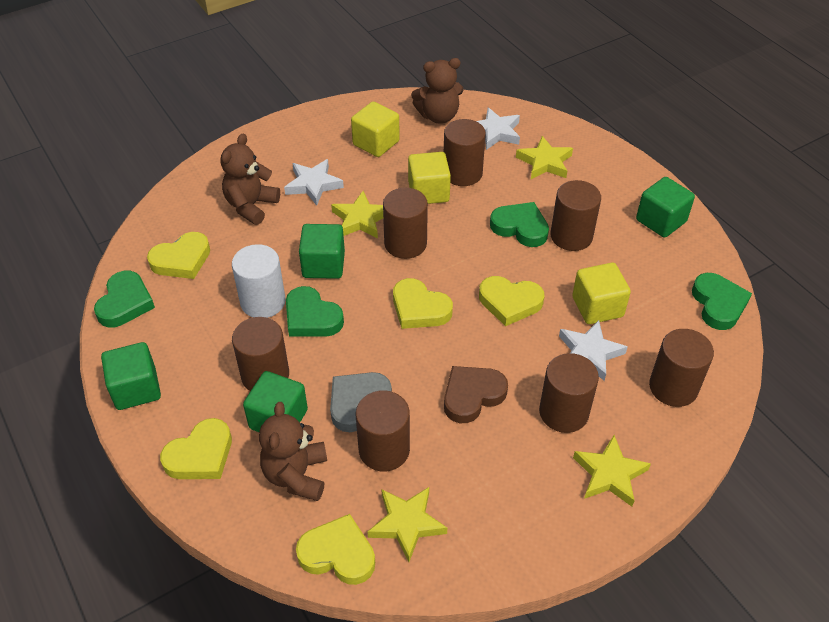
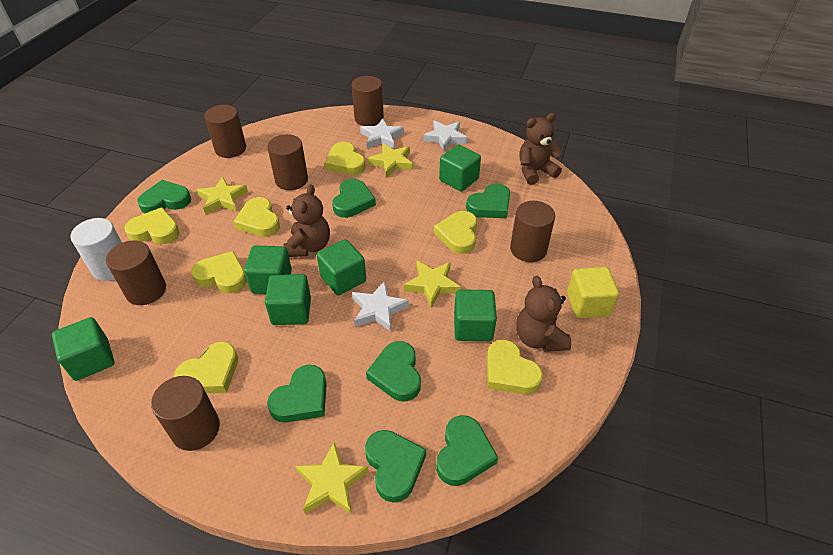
brown cylinder: [232,317,289,391] [356,390,410,472] [383,188,428,259] [444,119,486,186] [539,353,599,433] [551,180,601,251] [649,329,714,407] = 7 -> [106,241,166,305] [151,376,220,451] [204,105,246,158] [267,134,308,190] [352,76,384,126] [510,201,555,262] = 6
brown heart: [444,366,508,423] = 1 -> none = 0
green cube: [101,342,161,410] [243,371,308,432] [299,224,345,279] [636,177,695,238] = 4 -> [52,317,115,381] [244,245,292,294] [265,274,311,325] [317,239,366,295] [439,144,481,192] [454,289,497,341] = 6
green heart: [94,271,155,327] [286,286,344,337] [490,202,549,247] [692,273,752,330] = 4 -> [137,180,191,214] [267,365,327,423] [332,179,376,218] [365,430,426,503] [366,341,421,401] [436,415,498,486] [466,184,510,218] = 7
grey heart: [330,372,392,432] = 1 -> none = 0
yellow cube: [351,102,400,157] [408,152,451,204] [572,262,631,324] = 3 -> [567,267,619,318] = 1
yellow heart: [147,232,210,279] [160,418,232,479] [296,514,375,585] [393,278,453,329] [479,276,544,326] = 5 -> [124,207,180,244] [174,342,238,393] [191,251,247,293] [233,197,280,237] [325,142,366,175] [434,211,477,254] [487,340,543,394] = 7

